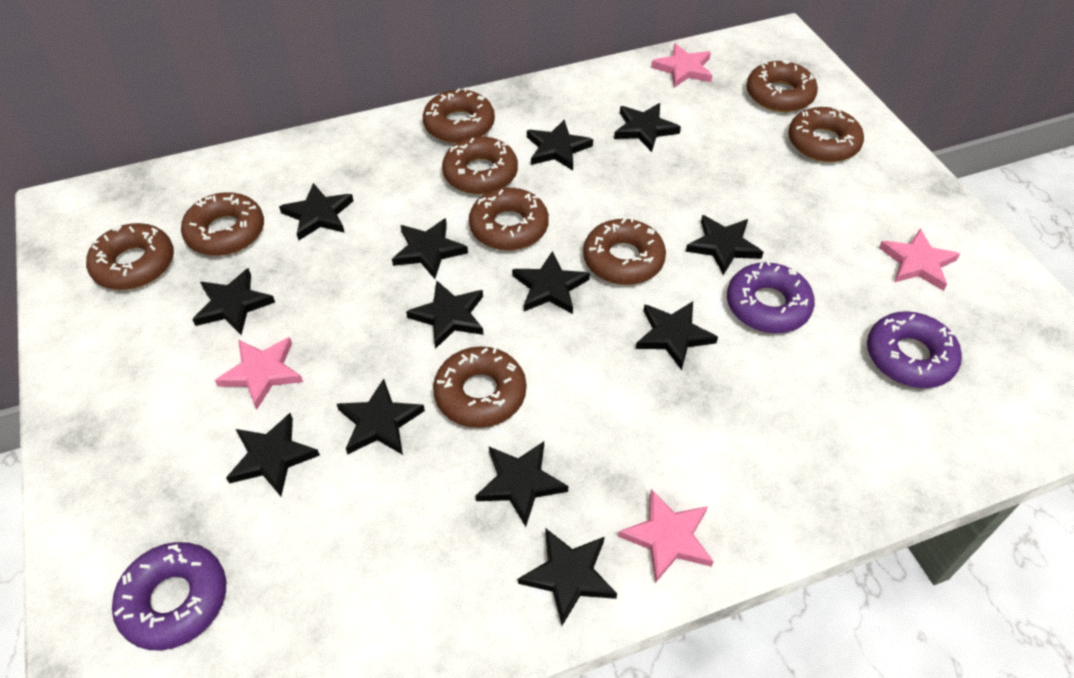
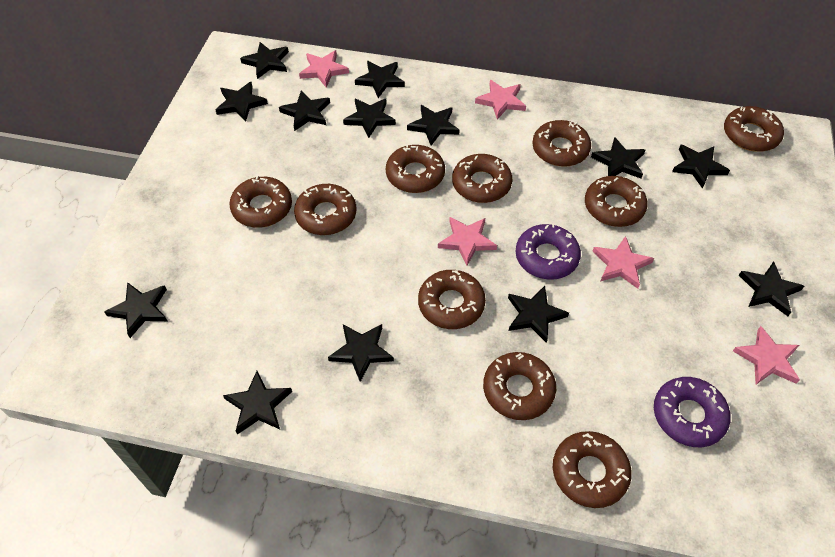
brown donut: [86,223,174,290] [181,192,264,256] [423,88,495,143] [433,346,526,428] [442,136,518,194] [469,188,549,250] [583,217,666,285] [746,60,818,112] [788,107,864,162] = 9 -> [229,175,292,228] [294,184,356,235] [386,144,445,193] [418,270,486,329] [452,154,512,203] [483,352,556,420] [532,120,591,167] [553,431,632,508] [585,176,647,227] [724,106,784,152] = 10
pink star: [215,337,303,410] [618,489,714,583] [651,43,712,88] [879,229,960,291] = 4 -> [299,50,349,88] [438,217,497,266] [475,80,526,119] [592,236,654,289] [733,326,800,384] = 5
purple donut: [112,542,226,651] [727,260,815,333] [867,311,962,388] = 3 -> [516,223,581,280] [654,377,730,447] = 2

